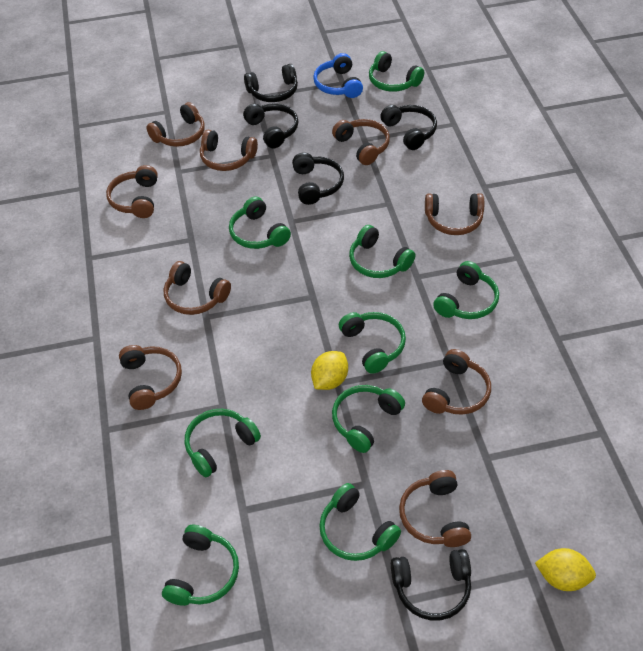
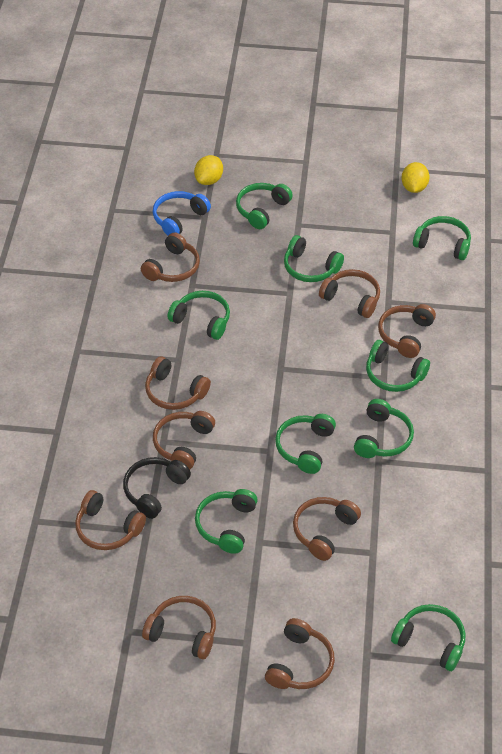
black headphones: [243,103,298,148] [244,64,298,102] [292,152,344,205] [380,105,437,150] [391,549,471,620] = 5 -> [123,457,191,519] = 1

